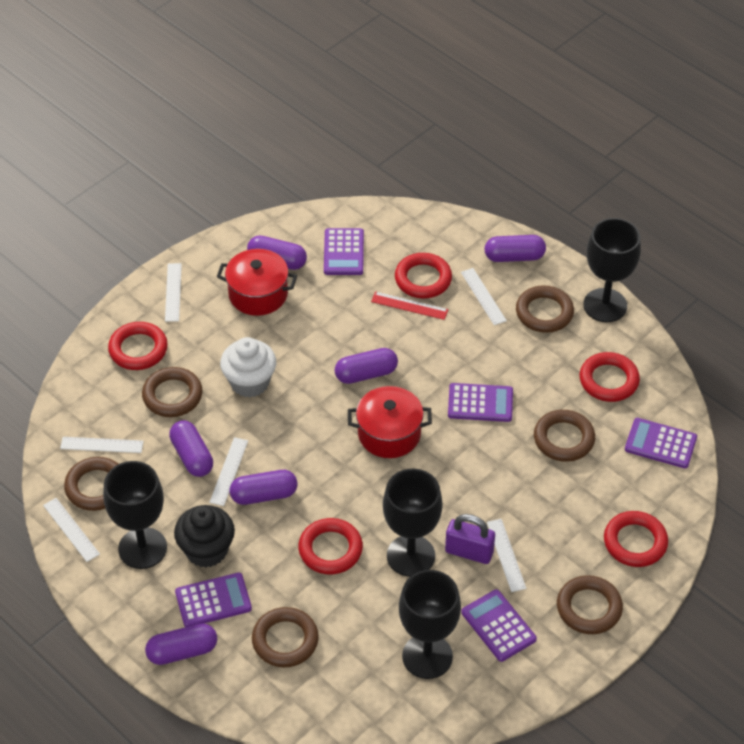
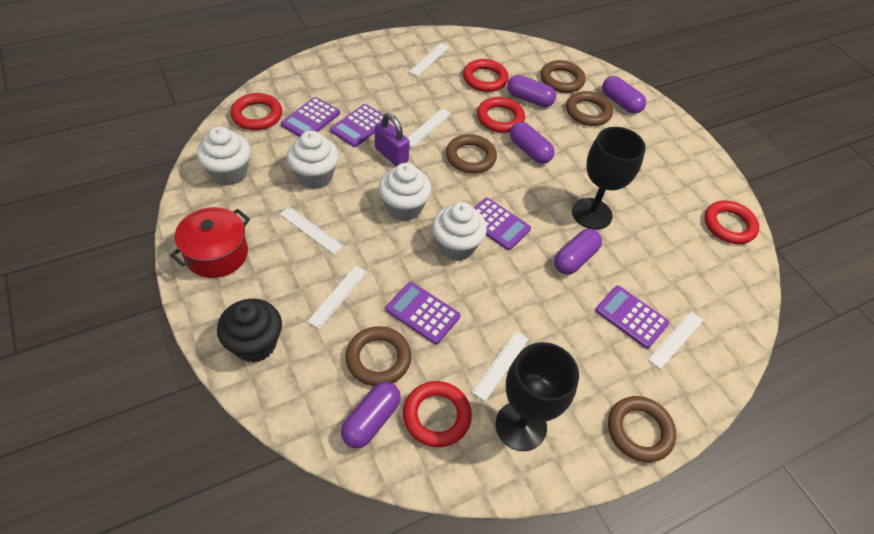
black goblet: [103,461,167,569] [383,469,442,577] [399,570,461,679] [583,218,641,322] = 4 -> [496,342,579,451] [572,127,646,230] = 2
brown ring: [64,457,118,511] [142,367,202,417] [252,607,319,667] [516,285,574,333] [534,410,595,462] [557,575,623,634] = 6 -> [346,326,412,386] [446,134,497,174] [541,60,586,93] [566,91,613,126] [608,396,676,462] = 5
purple capsule: [145,623,217,665] [169,421,213,477] [230,470,297,505] [247,236,307,270] [335,348,398,384] [484,235,546,262] = 6 -> [341,382,401,448] [507,75,556,107] [510,122,555,164] [554,229,602,274] [602,76,646,114] = 5
red pot: [217,249,297,316] [348,386,432,458] = 2 -> [170,207,250,278] = 1
red ruler: [371,291,448,320] = 1 -> none = 0
white cupcake: [220,337,276,397] = 1 -> [197,126,251,186] [287,130,339,189] [379,163,432,221] [432,202,487,261] = 4

